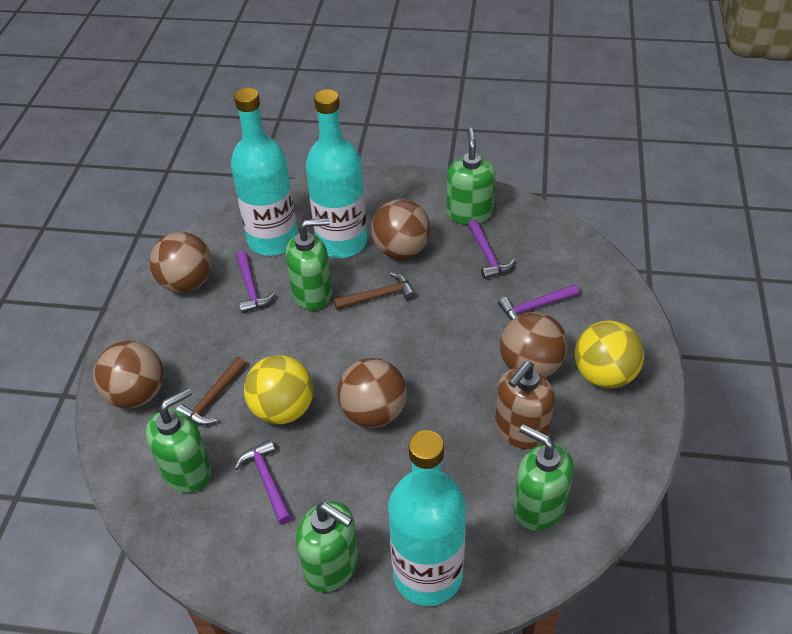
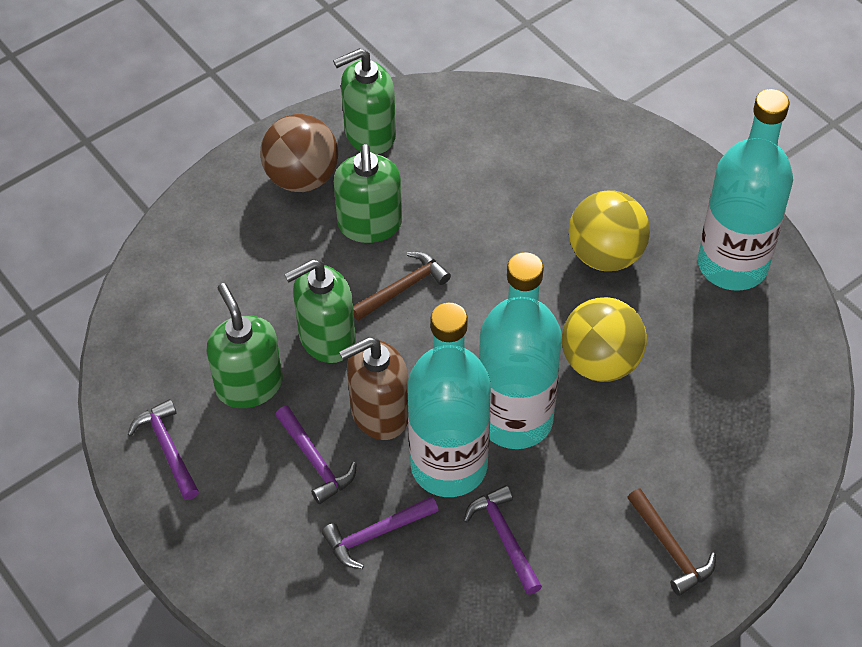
brown ball: [93,341,164,409] [149,232,212,293] [337,358,407,428] [371,199,431,259] [500,312,568,377] = 5 -> [260,114,338,192] = 1
green soap dispenser: [146,388,211,493] [285,218,332,310] [296,501,359,592] [447,128,496,225] [513,424,574,530] = 5 -> [207,283,283,408] [284,259,356,363] [333,48,396,154] [334,144,402,243] = 4

